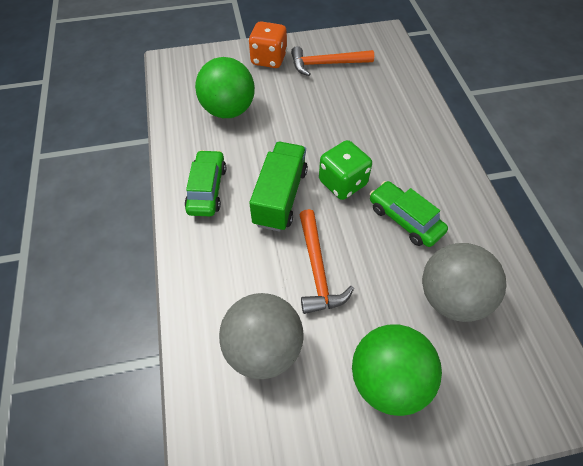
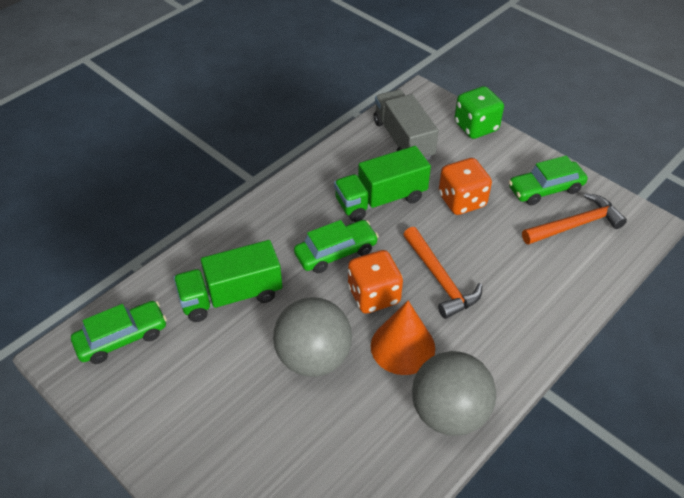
green ball: [195,57,255,118] [352,324,442,416] = 2 -> none = 0
green car: [185,150,226,216] [370,181,448,247] = 2 -> [71,301,167,364] [294,220,379,273] [508,156,588,205] = 3
green truck: [249,142,308,232] = 1 -> [173,240,282,322] [334,146,431,222] = 2
grey truck: none = 0 -> [374,89,438,160] = 1
orange cone: none = 0 -> [371,301,435,375] = 1
orange dice: [249,21,287,68] = 1 -> [348,250,403,314] [439,158,492,215] = 2

